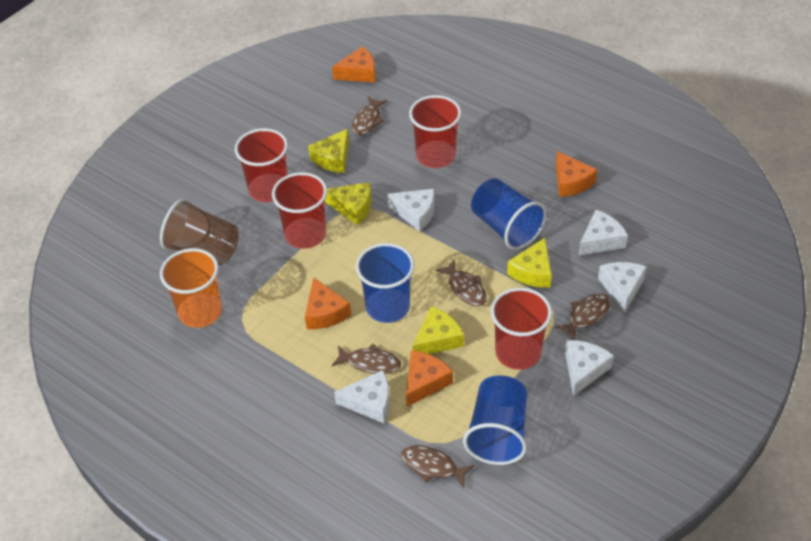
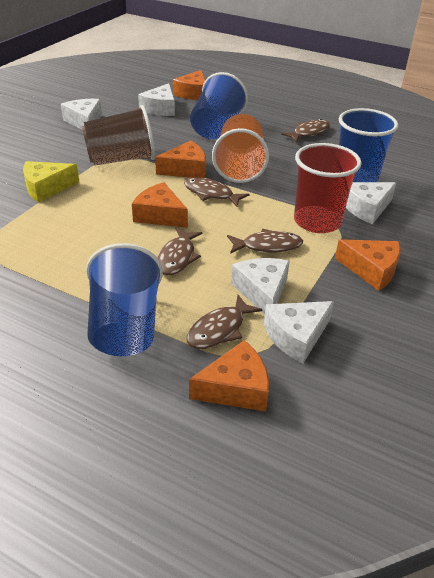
orange cheese: [305,277,351,329] [332,46,376,83] [406,351,453,407] [556,151,597,197] = 4 -> [132,182,188,228] [155,141,206,178] [173,70,205,100] [189,340,269,411] [335,239,401,291] = 5
red cup: [235,128,288,202] [272,172,327,249] [409,95,462,168] [491,288,552,370] = 4 -> [294,143,362,233] = 1
yellow cheese: [308,129,349,173] [325,182,372,225] [413,306,464,354] [507,238,552,288] = 4 -> [23,161,79,203] = 1

